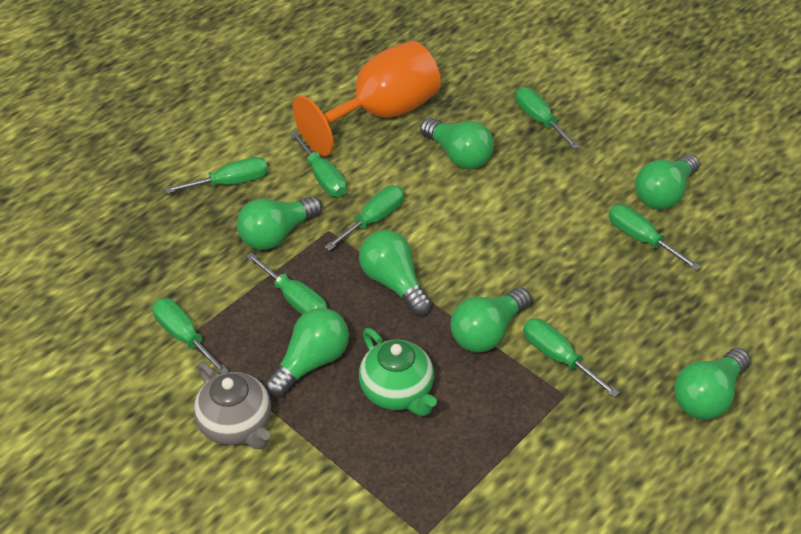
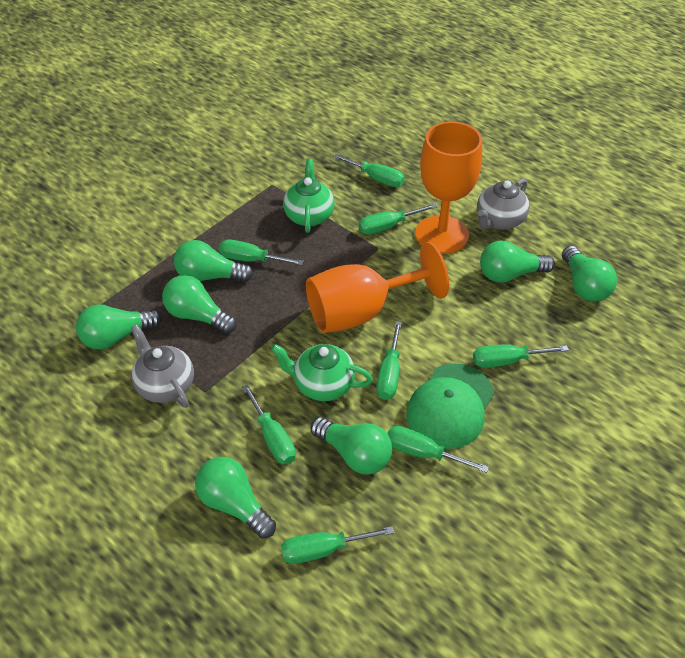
green cap: none = 0 -> [406,363,494,449] = 1
green teapot: [359,328,437,416] = 1 -> [271,344,373,401] [283,159,335,233] = 2
grey teapot: [194,362,271,449] = 1 -> [131,325,194,408] [477,179,529,230] = 2
orange goblet: [293,41,441,156] = 1 -> [306,242,449,333] [415,121,482,254] = 2

